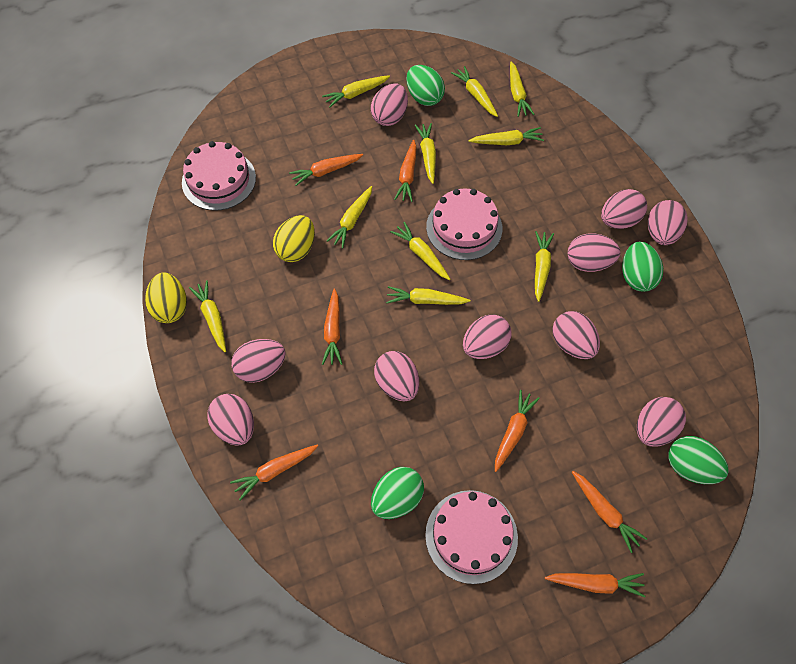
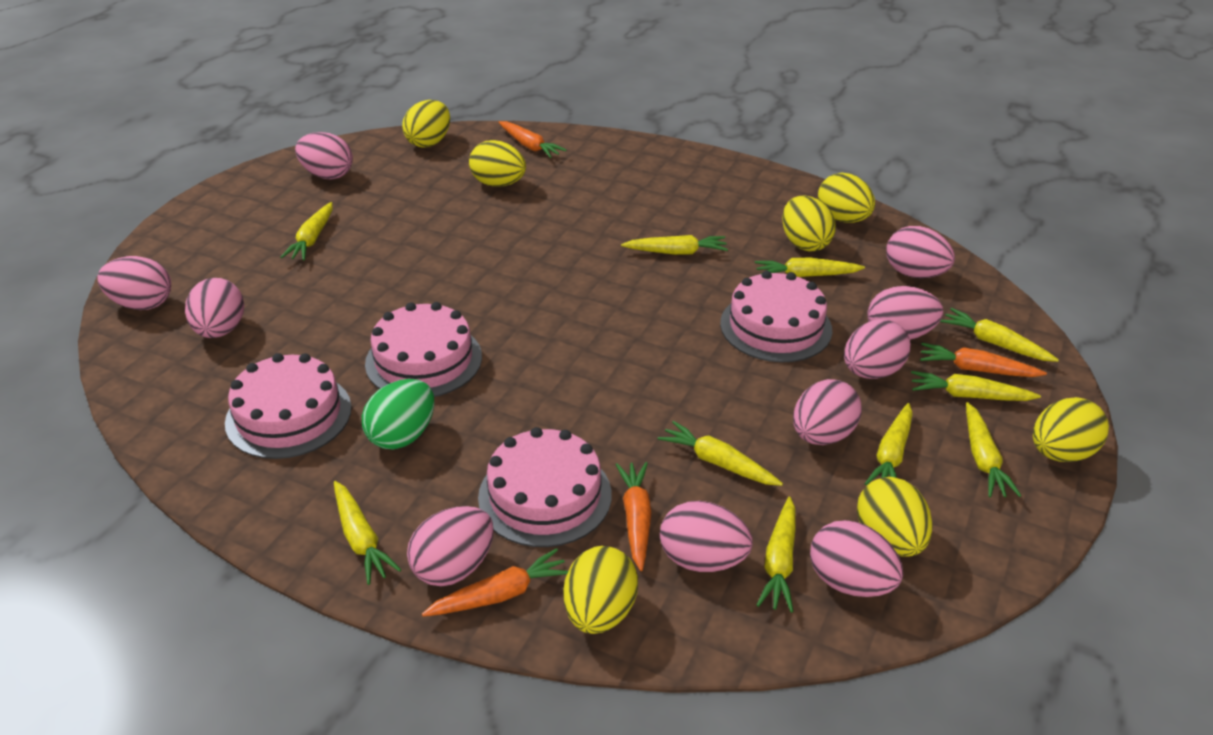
green egg: [371,467,424,519] [406,65,445,106] [622,242,663,292] [668,436,729,484] = 4 -> [362,379,434,450] = 1
orange carrot: [230,445,318,500] [289,154,363,186] [322,288,342,365] [394,140,417,202] [495,390,540,472] [545,573,645,598] [572,471,647,553] = 7 -> [422,548,568,617] [499,121,566,158] [615,462,652,571] [920,343,1047,377] = 4
pink cake: [182,141,256,211] [425,490,518,584] [426,188,502,260] = 3 -> [225,353,352,459] [365,302,482,397] [478,427,612,547] [720,271,832,362] = 4
yellow egg: [145,272,187,323] [273,215,315,262] = 2 -> [402,100,450,148] [469,140,526,187] [563,546,638,634] [782,195,836,252] [818,173,875,223] [857,477,933,557] [1033,397,1109,462] = 7

